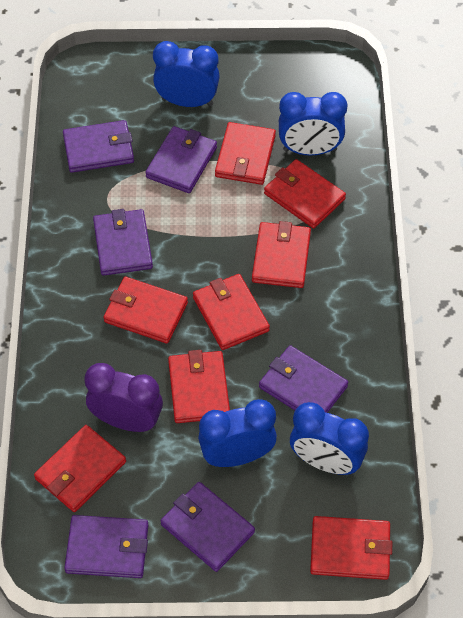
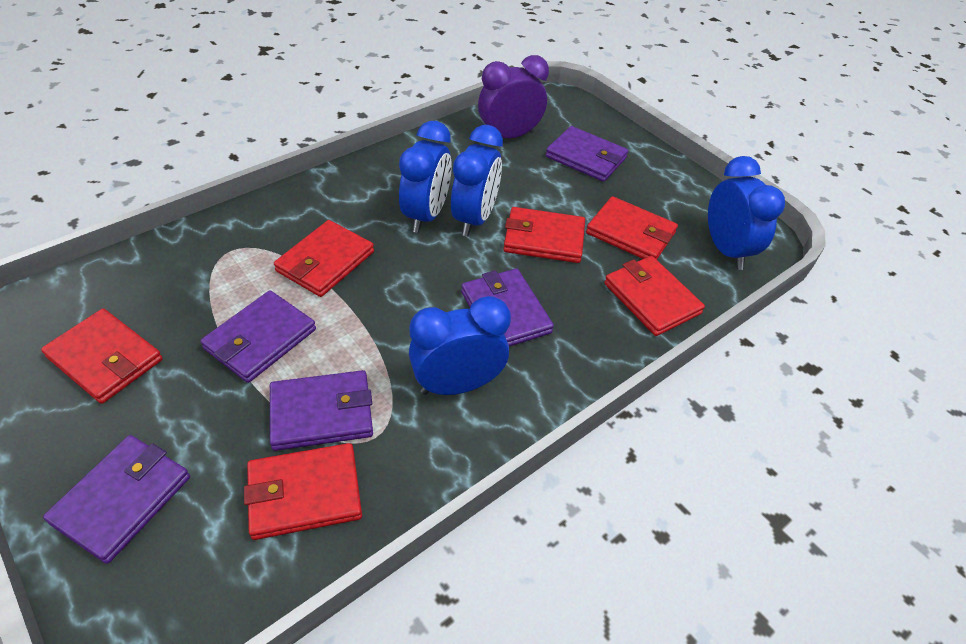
purple wallet: [63,120,134,173] [64,515,148,578] [93,209,153,276] [145,126,217,193] [161,482,255,572] [259,345,348,413] = 6 -> [43,435,190,564] [201,290,316,383] [270,370,373,451] [461,269,554,347] [546,126,628,182] = 5
red wallet: [34,425,126,512] [103,277,188,344] [168,350,230,423] [193,274,270,350] [215,122,276,185] [252,221,311,288] [264,159,346,229] [310,516,392,580] = 8 -> [41,308,163,404] [244,443,362,540] [274,220,374,297] [504,207,585,263] [586,196,678,260] [604,256,705,336] = 6

